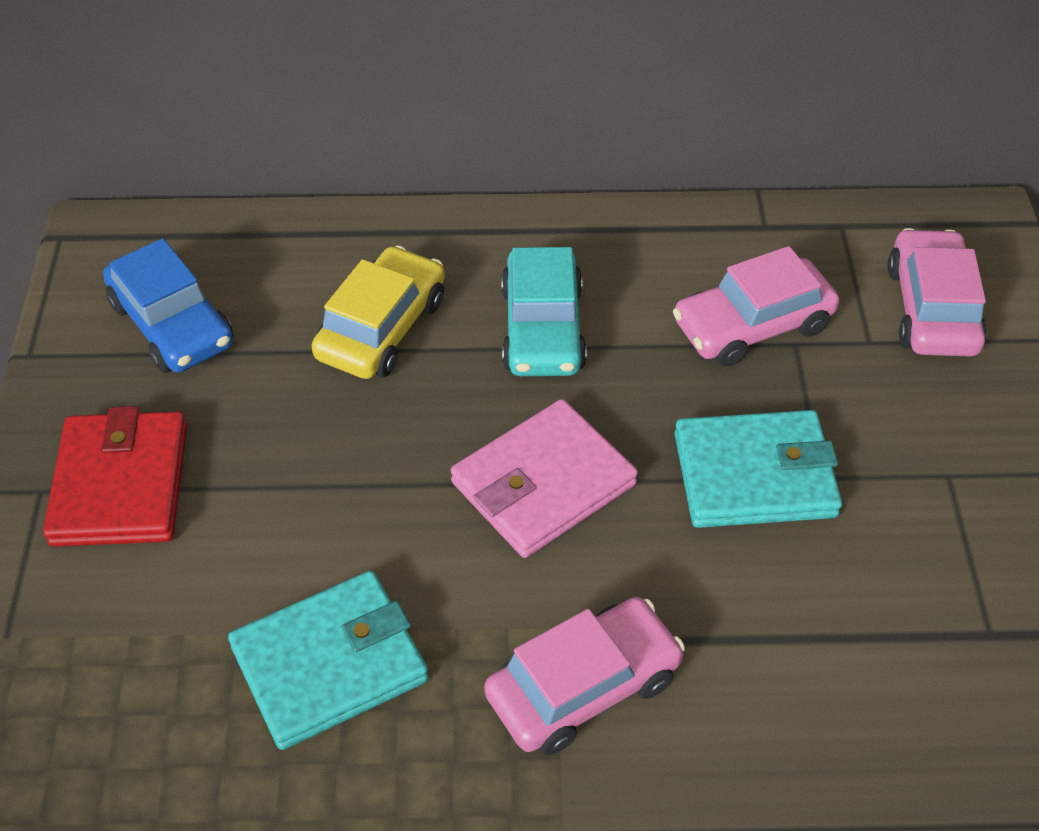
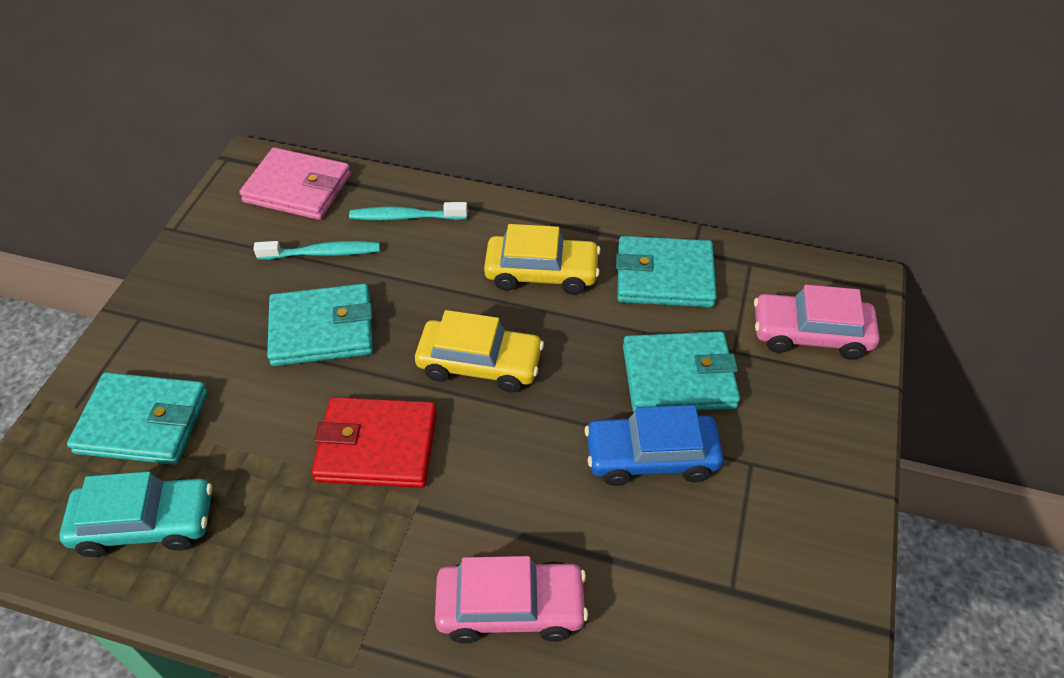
pink car: [484,597,685,755] [673,246,839,367] [887,228,987,357] = 3 -> [435,556,588,644] [754,285,880,360] = 2
turquoise toothbrush: none = 0 -> [253,241,380,260] [349,202,468,220] = 2
turquoise wallet: [228,571,429,750] [675,410,842,528] = 2 -> [67,372,208,465] [267,284,373,366] [616,236,717,307] [623,332,740,412] = 4
yellow car: [311,245,445,379] = 1 -> [415,310,544,392] [484,224,601,295] = 2

